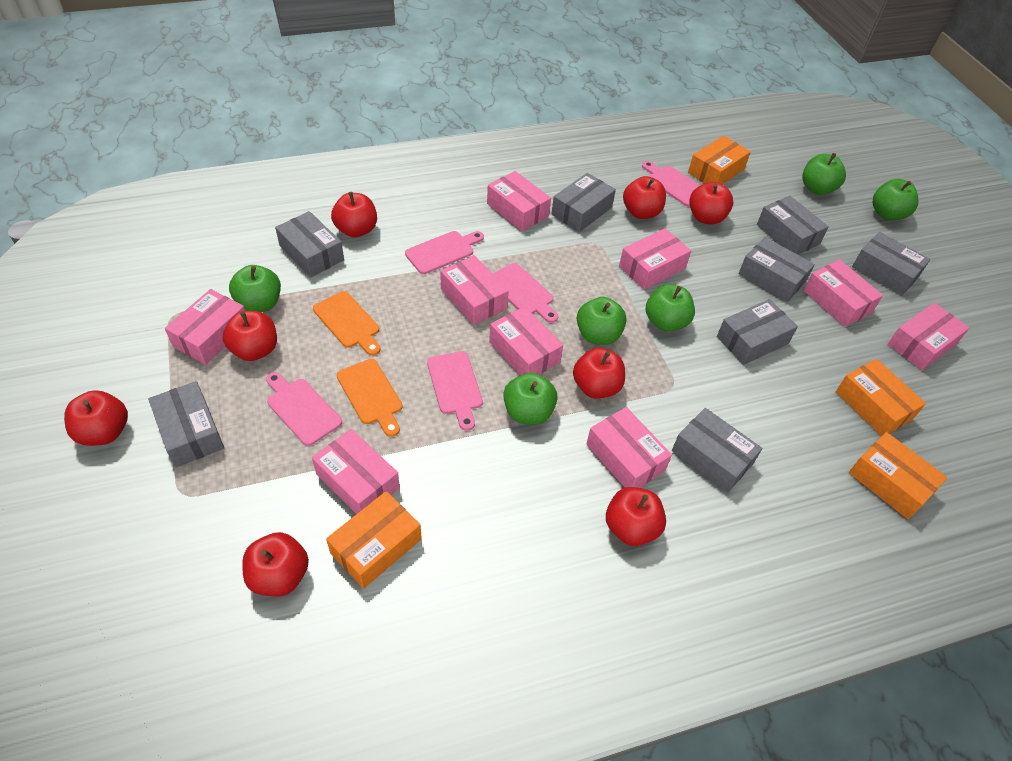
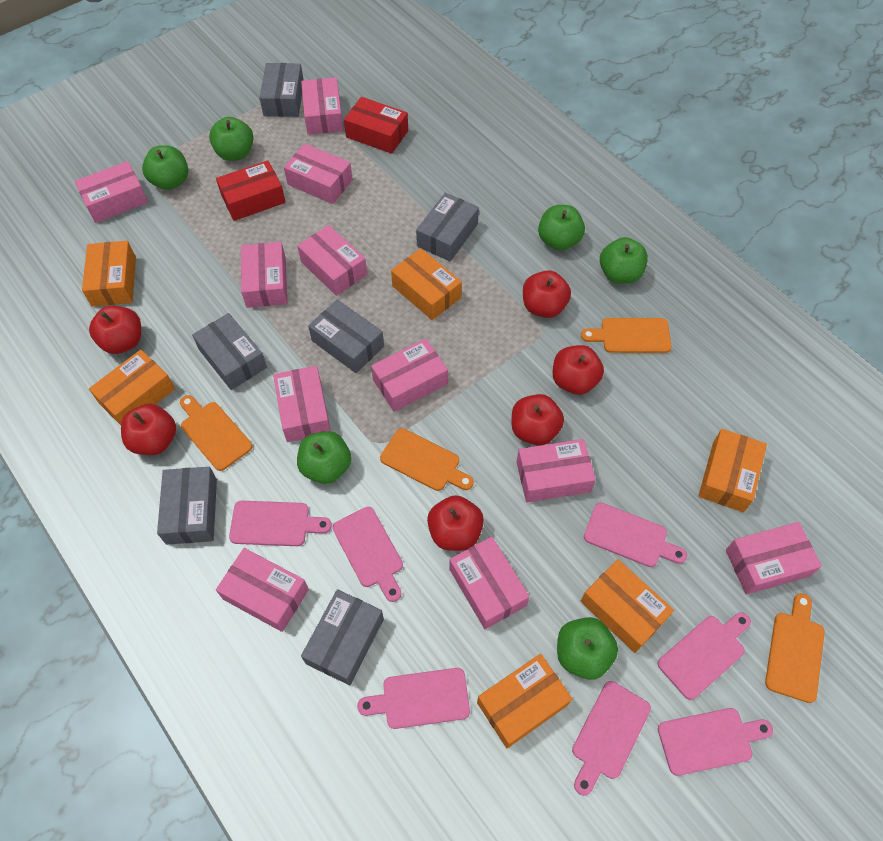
grey box: [148,381,224,467] [275,211,344,277] [551,173,616,232] [672,408,762,493] [717,299,798,365] [739,237,815,302] [757,196,829,255] [852,232,930,296] = 8 -> [157,467,217,545] [192,313,267,390] [259,63,304,117] [301,589,384,685] [308,299,384,373] [416,193,479,262] = 6
orange box: [326,491,422,589] [688,136,751,184] [836,359,926,436] [849,432,948,519] = 4 -> [82,241,136,306] [89,350,175,425] [391,248,462,320] [477,654,572,748] [581,559,674,653] [698,429,767,512] = 6
orange cutting board: [313,291,380,356] [337,359,403,437] = 2 -> [180,395,252,471] [380,428,474,491] [581,318,672,353] [765,593,825,703] = 4
pink box: [165,289,245,365] [312,429,400,514] [440,255,509,325] [487,171,551,231] [489,306,563,375] [586,407,672,488] [619,228,691,290] [803,260,883,327] [888,303,970,371] = 9 -> [75,161,148,223] [216,548,309,632] [241,242,287,308] [273,366,331,442] [284,143,353,204] [297,225,367,296] [301,77,343,135] [371,339,448,412] [449,536,530,629] [517,439,596,503] [726,522,822,594] = 11
pink cutting board: [266,372,342,446] [405,231,484,274] [427,351,483,431] [493,263,558,323] [642,161,700,207] = 5 -> [229,501,332,546] [333,507,403,602] [357,668,470,729] [572,681,651,796] [584,502,687,567] [658,612,751,700] [658,708,773,776] = 7
red apple: [64,390,128,446] [223,311,277,361] [242,532,309,597] [331,192,377,238] [573,348,625,399] [606,487,666,546] [623,176,666,219] [689,182,733,225] = 8 -> [89,306,141,354] [121,404,176,455] [427,495,484,551] [511,394,564,446] [523,270,571,318] [553,345,604,395] = 6
red box: none = 0 -> [216,160,286,221] [344,97,408,154] = 2

